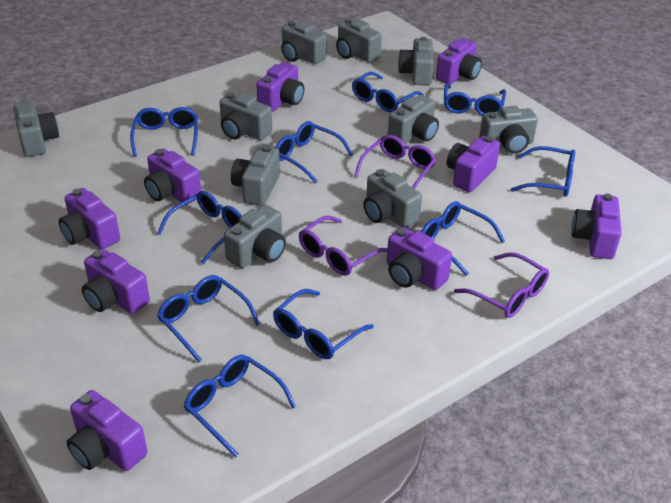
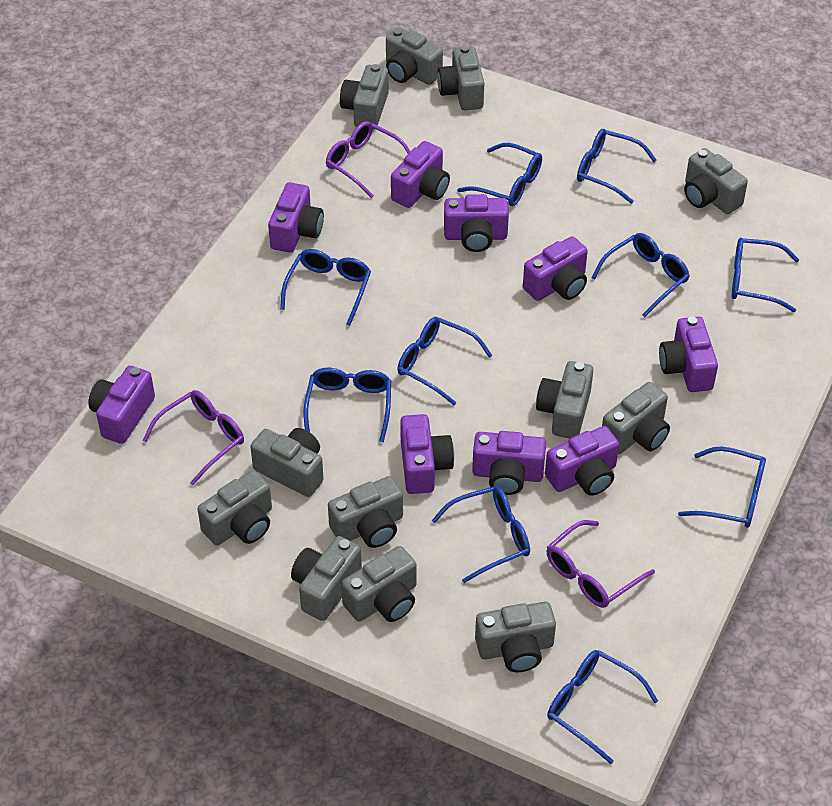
grey camera: [13,102,59,157] [220,93,272,140] [224,204,286,268] [231,145,280,206] [281,21,327,64] [336,18,382,62] [363,169,422,228] [388,95,439,144] [398,37,434,85] [479,106,538,154] = 10 -> [197,471,272,546] [250,428,324,497] [291,536,362,621] [328,476,403,548] [340,64,389,130] [341,546,416,622] [386,27,443,85] [437,45,484,110] [475,602,556,672] [536,361,593,439] [602,382,670,454] [684,148,748,214] = 12

